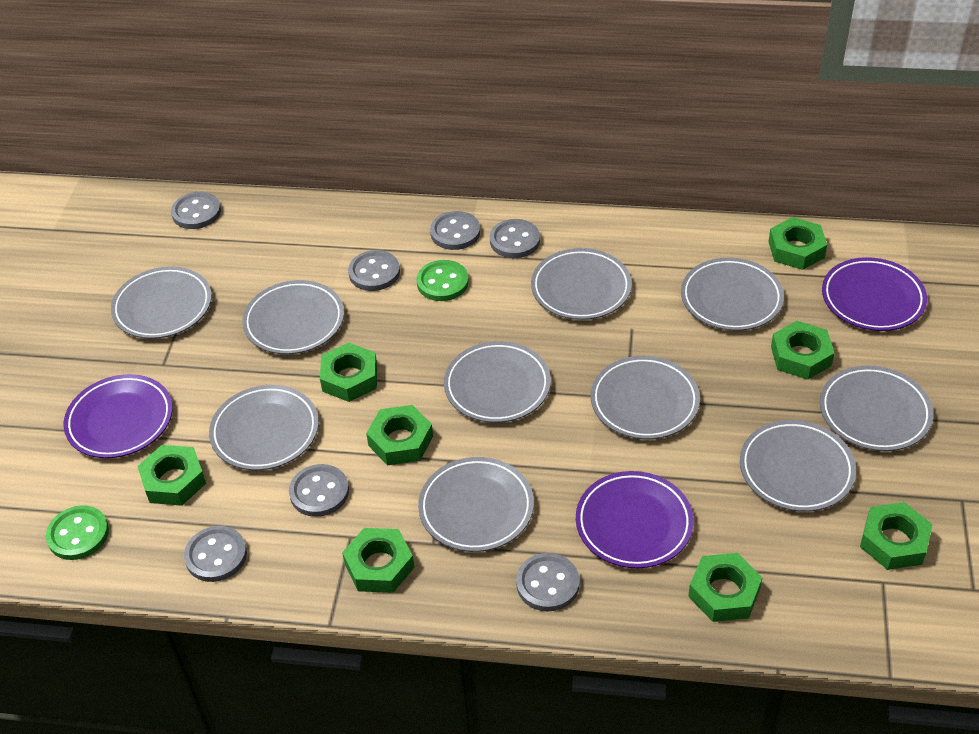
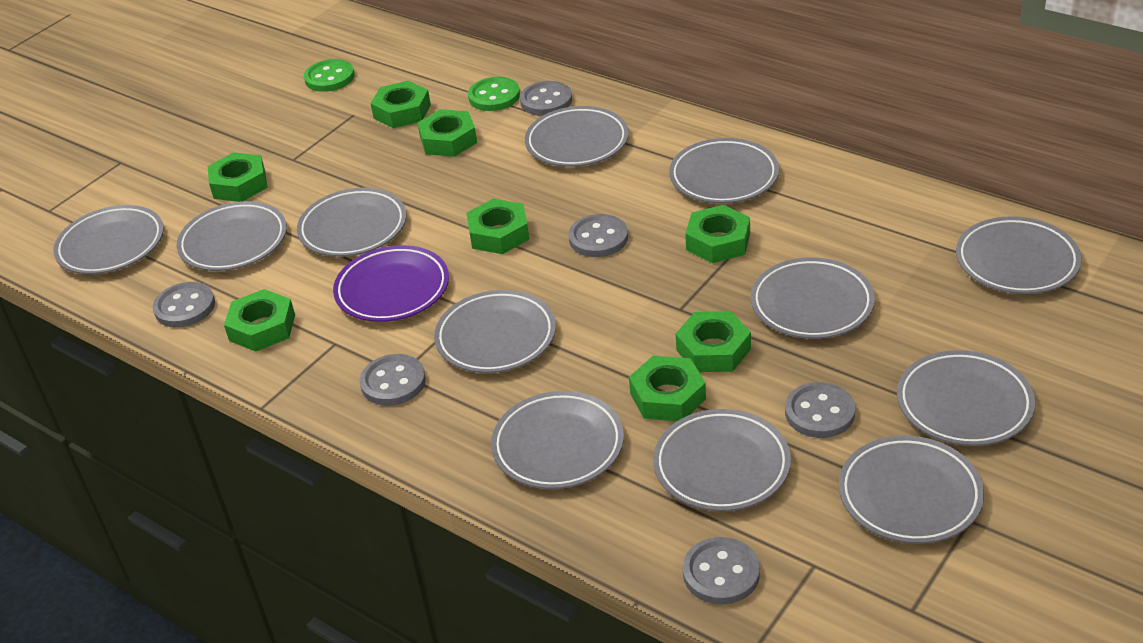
grey button: [171,192,221,229] [184,526,247,582] [289,464,349,517] [348,250,400,291] [430,211,480,250] [490,219,540,258] [516,553,580,612] = 7 -> [153,282,215,328] [359,354,426,406] [520,81,572,116] [568,214,628,257] [682,537,760,605] [785,382,855,438] = 6
grey plate: [111,266,212,339] [209,385,319,470] [242,280,344,354] [418,457,534,552] [444,341,551,423] [531,248,632,320] [591,356,700,439] [681,258,784,331] [740,420,856,512] [820,366,933,451] = 10 -> [53,205,164,274] [177,201,287,271] [297,188,406,257] [434,290,556,373] [491,391,624,489] [525,106,629,167] [653,409,791,511] [669,138,779,204] [751,257,875,339] [839,436,984,544] [897,350,1035,446] [956,216,1082,294] = 12
purple plate: [63,374,173,458] [576,471,694,568] [822,257,927,331] = 3 -> [333,245,449,322] = 1

